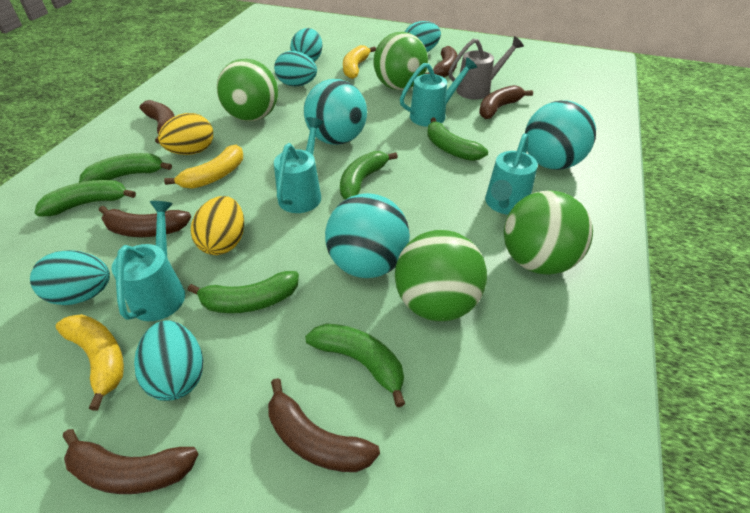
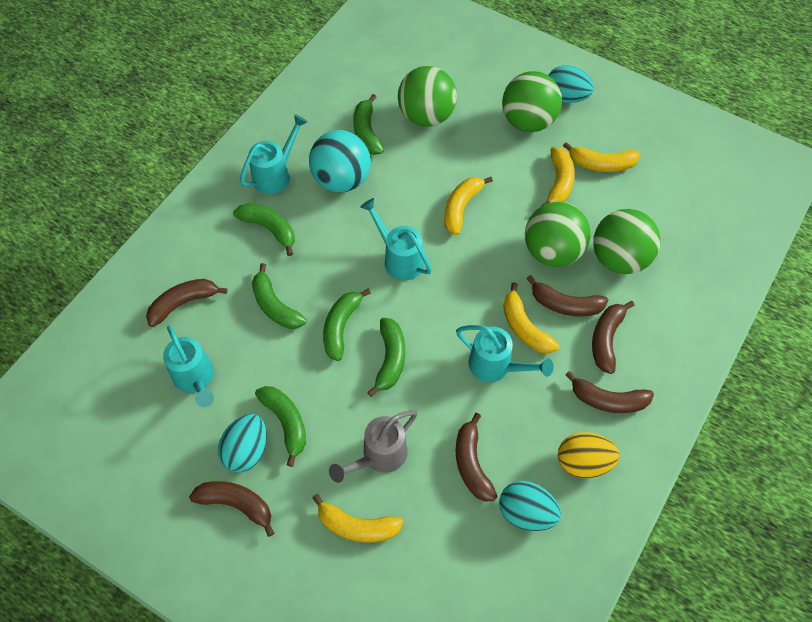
turquoise ball: [304,79,367,145] [325,193,410,278] [525,100,596,170] = 3 -> [309,130,371,192] = 1
turquoise egg: [30,250,110,305] [134,320,203,401] [274,51,317,86] [290,28,322,62] [405,21,441,52] = 5 -> [218,414,267,473] [499,481,561,531] [548,65,594,103] = 3
yellow banana: [56,314,124,411] [164,145,243,189] [343,45,376,79] = 3 -> [312,494,404,543] [444,177,493,235] [503,282,559,353] [541,147,575,206] [563,142,640,172] = 5
yellow egg: [158,113,213,155] [191,196,244,255] = 2 -> [558,432,620,478] = 1

